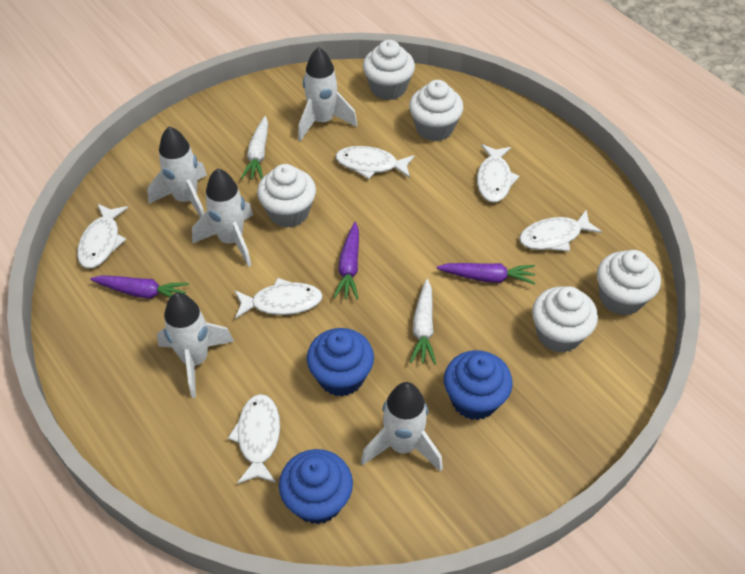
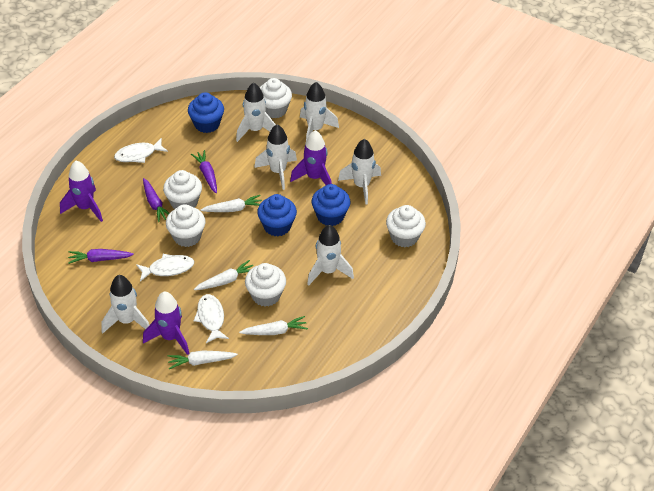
purple rocket: none = 0 -> [60,161,103,222] [143,292,190,355] [290,130,332,185] = 3
white carrot: [241,116,268,180] [410,279,436,364] = 2 -> [168,350,238,369] [194,260,253,290] [201,195,262,212] [239,316,308,335] = 4
white fish: [77,204,128,269] [228,394,280,484] [234,278,323,319] [335,146,415,179] [477,144,519,203] [519,210,602,252] = 6 -> [114,138,168,163] [136,254,194,281] [193,294,229,343] = 3
white rocket: [147,126,207,218] [157,293,234,398] [192,168,253,267] [298,47,357,141] [361,382,443,472] = 5 -> [101,275,149,333] [236,82,276,142] [254,124,297,190] [300,82,339,141] [307,225,354,285] [338,139,381,205] = 6

